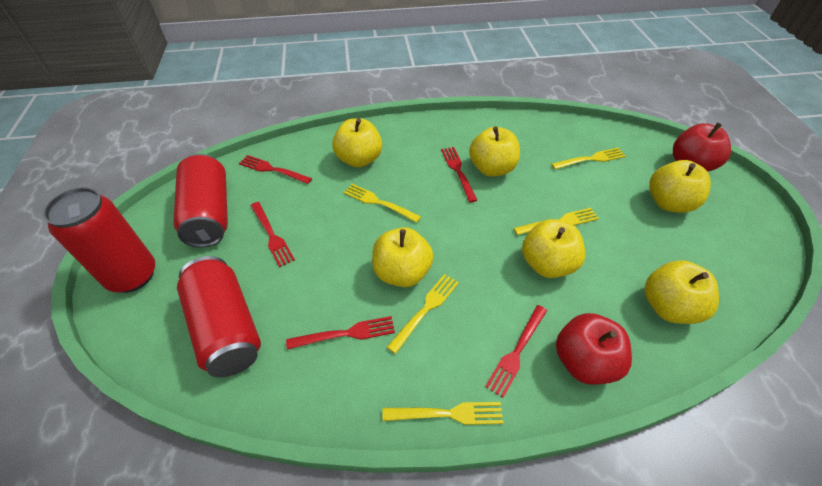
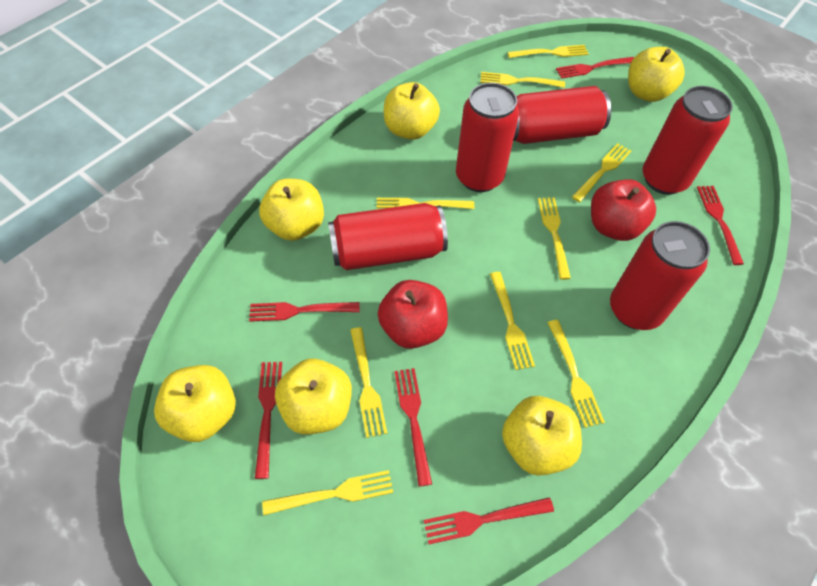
red can: [43,187,155,293] [173,154,228,248] [177,256,261,377] = 3 -> [328,203,448,270] [456,83,519,192] [513,86,611,144] [610,221,710,330] [643,86,733,195] = 5
red fork: [239,155,312,184] [250,202,295,267] [286,316,395,350] [441,147,477,202] [485,305,547,398] = 5 -> [249,302,360,322] [255,362,282,479] [394,368,432,487] [424,497,554,544] [556,57,634,79] [697,186,744,265] = 6
yellow fork: [343,184,421,223] [382,402,504,425] [387,274,459,354] [514,208,599,235] [551,148,626,169] = 5 -> [262,470,393,515] [350,327,387,438] [376,198,474,210] [480,72,565,88] [490,272,535,370] [507,45,589,58] [538,197,571,280] [547,320,605,428] [572,143,631,202] = 9

